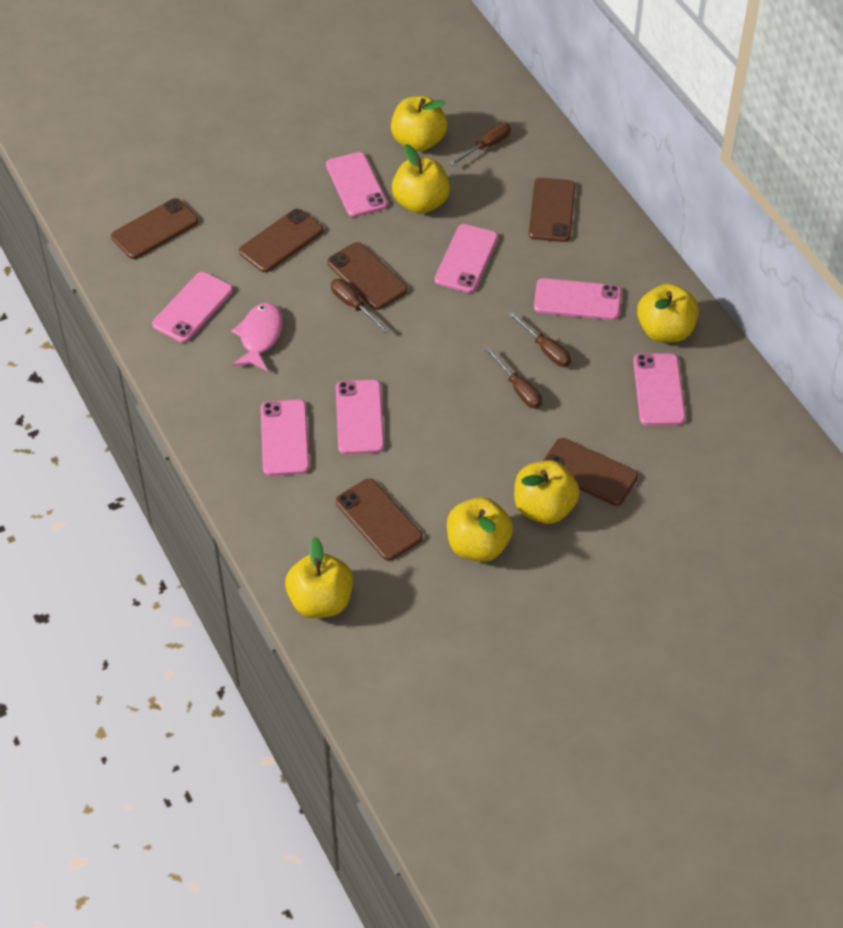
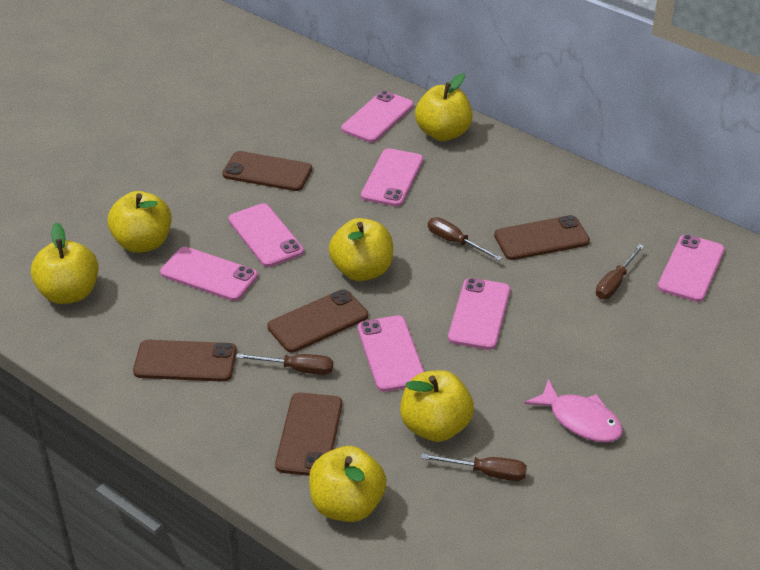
brown phone: [111,198,198,259] [239,209,323,272] [327,242,408,310] [336,478,423,561] [529,178,576,242] [543,438,638,506] = 6 -> [133,340,237,382] [222,151,312,191] [267,289,368,353] [275,393,342,476] [494,215,590,260] = 5

